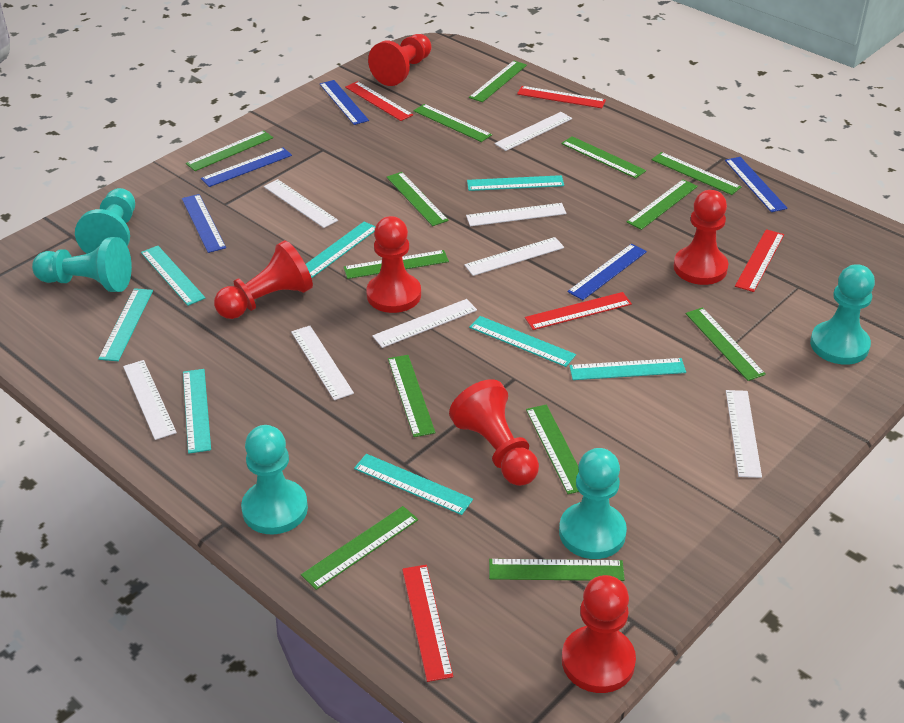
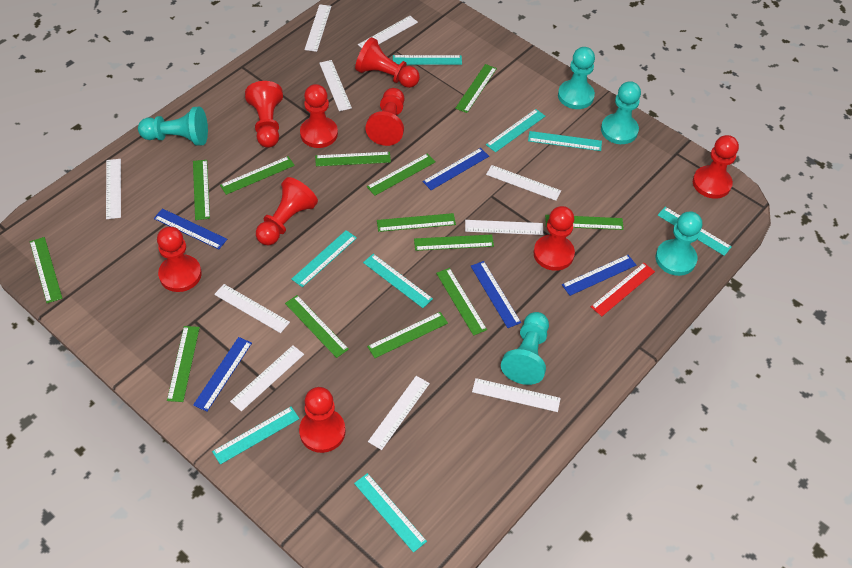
red pawn: [214,240,313,319] [366,216,421,313] [368,34,431,86] [449,379,539,486] [562,575,636,693] [674,190,729,285] = 6 -> [157,227,202,292] [245,81,283,148] [256,177,318,245] [299,387,346,453] [300,84,338,148] [355,37,420,88] [365,88,404,146] [534,206,575,271] [693,135,739,199] = 9
red ruler: [345,81,413,121] [402,565,453,682] [517,86,606,108] [525,292,632,330] [735,229,784,292] = 5 -> [591,263,655,316] = 1
white ruler: [123,360,177,440] [264,179,338,228] [291,326,354,400] [372,299,477,348] [464,237,564,276] [466,203,567,226] [495,112,572,151] [726,390,762,478] = 8 -> [106,159,121,219] [214,284,290,333] [230,345,304,412] [305,4,331,52] [319,60,352,111] [358,16,418,48] [368,376,430,450] [465,220,543,235] [472,378,561,412] [486,165,561,201] = 10

